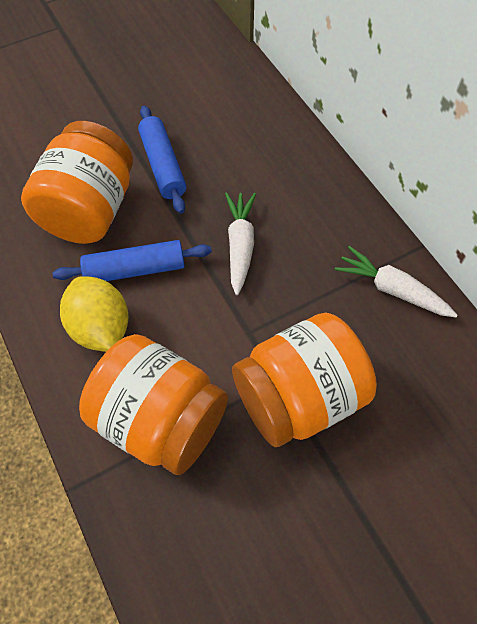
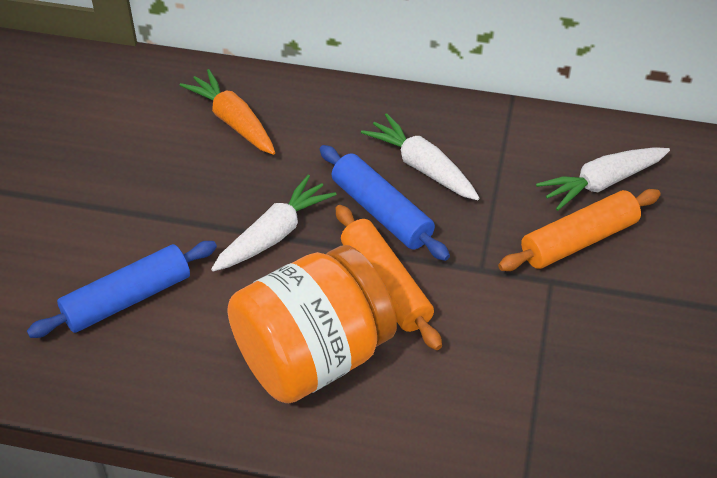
orange carrot: none = 0 -> [179,69,275,155] = 1
orange jar: [21,121,133,244] [79,334,228,475] [232,313,377,447] = 3 -> [227,245,397,403] = 1
orange rolling pin: none = 0 -> [336,205,442,350] [498,189,661,271] = 2
white carrot: [225,192,256,295] [335,246,458,318] = 2 -> [211,175,337,272] [361,113,480,200] [536,147,670,211] = 3
yellow lemon: [60,276,128,352] = 1 -> none = 0

